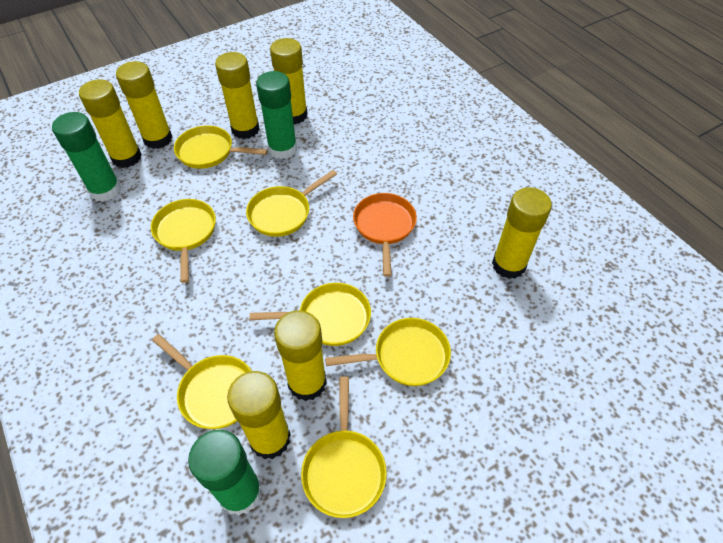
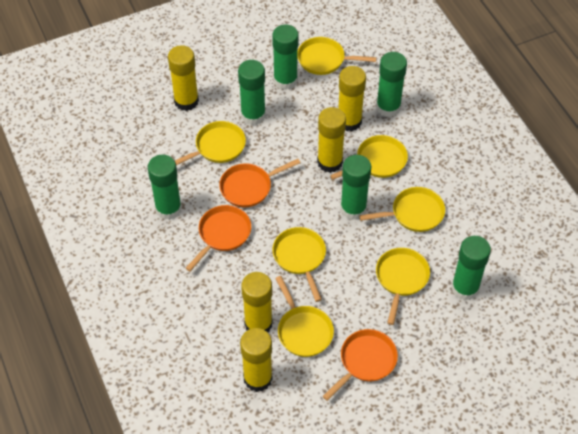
green glue stick: [52,112,121,202] [188,430,262,516] [256,71,297,159] = 3 -> [148,155,182,220] [238,60,266,125] [272,24,299,90] [340,155,371,220] [376,52,407,117] [451,236,491,300] = 6
orange pan: [353,193,417,277] = 1 -> [185,205,251,272] [219,159,300,207] [322,329,398,401] = 3
yellow glue stick: [79,79,142,168] [116,61,172,149] [215,52,260,139] [227,371,291,459] [270,38,308,125] [274,310,327,401] [492,187,552,279] = 7 -> [168,45,199,111] [240,328,273,392] [241,272,273,332] [317,107,346,173] [338,66,366,131] = 5

